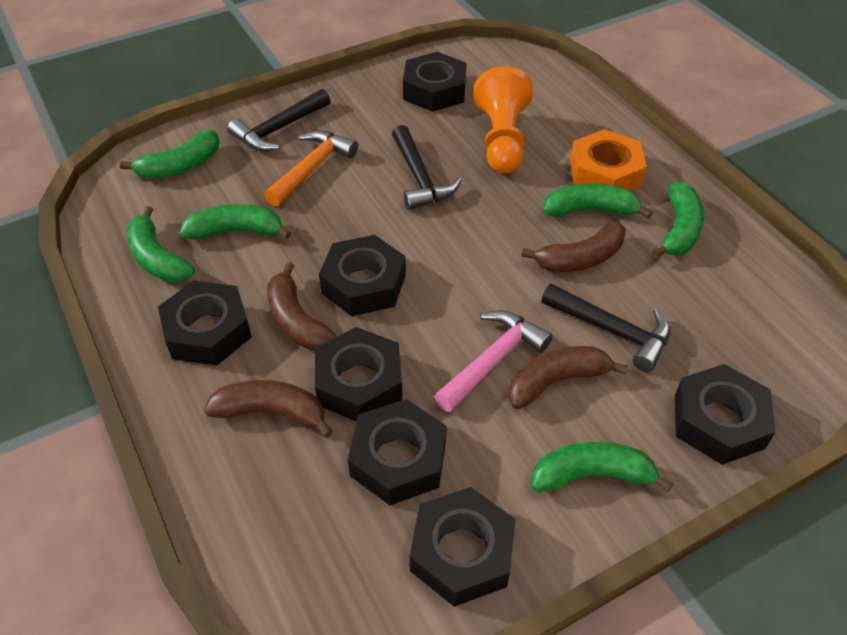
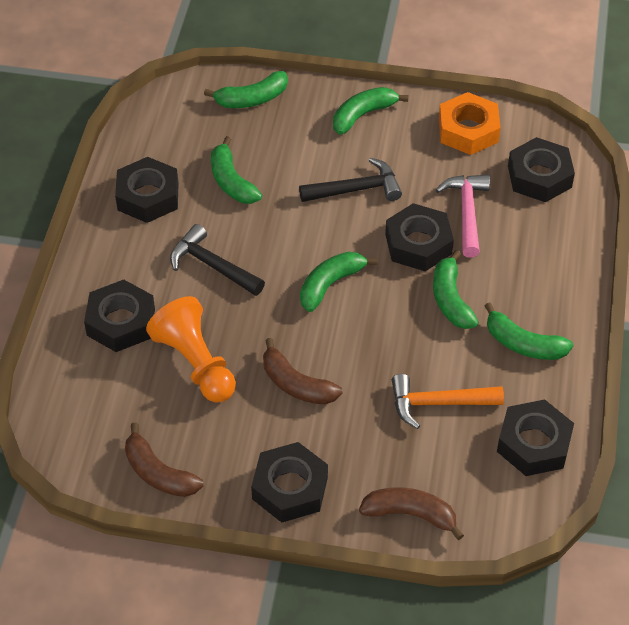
black hammer: [227,89,330,151] [392,125,462,210] [541,284,670,372] = 3 -> [170,224,265,296] [299,158,402,202] = 2
black nut: [158,280,252,366] [315,327,402,421] [319,235,406,316] [348,399,447,505] [403,52,466,112] [410,487,516,607] [675,364,776,465] = 7 -> [84,280,155,352] [115,157,179,223] [251,442,328,523] [385,203,454,272] [497,399,574,476] [508,137,575,202] = 6
brown banana: [204,380,333,438] [267,262,337,351] [508,346,628,409] [521,221,625,272] = 4 -> [125,423,204,497] [263,338,342,405] [359,487,464,540] = 3

